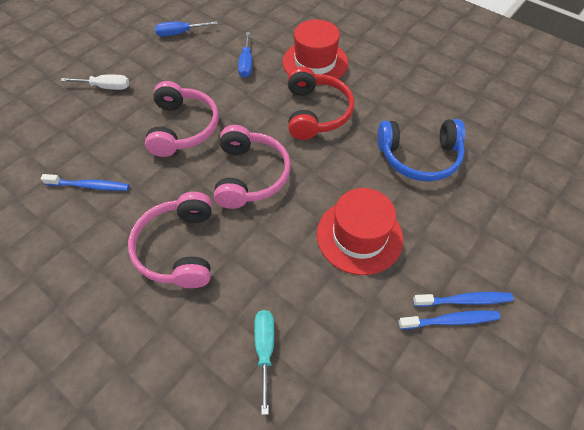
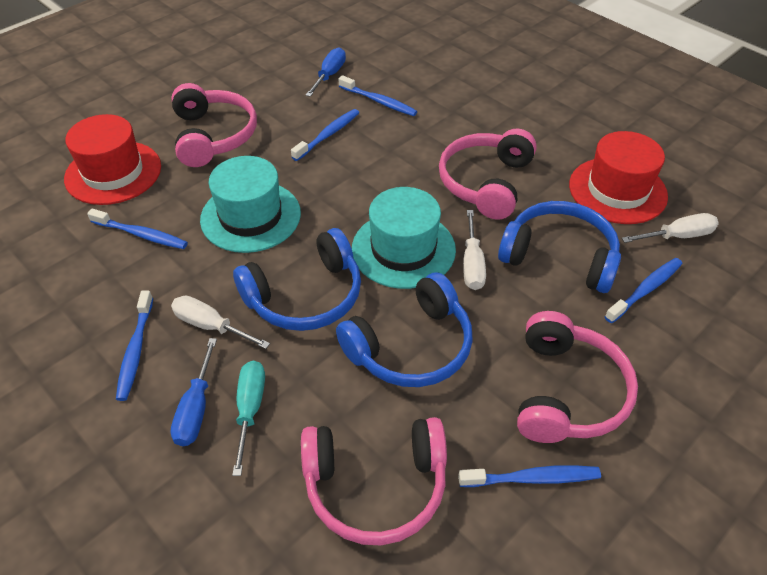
blue headphones: [377,119,465,182] = 1 -> [233,228,361,331] [336,272,473,387] [498,201,621,293] = 3
blue toothbrush: [41,174,129,191] [398,310,501,329] [413,292,514,307] = 3 -> [87,209,188,249] [116,291,153,401] [291,109,359,161] [339,75,418,116] [458,465,601,487] [605,258,682,323] = 6
pink headphones: [128,192,212,288] [145,81,219,157] [214,125,291,209] = 3 -> [172,83,257,167] [301,417,447,545] [439,128,537,220] [517,311,638,443] = 4
red headphones: [288,66,354,140] = 1 -> none = 0
turquoise hat: none = 0 -> [200,156,301,253] [352,187,456,289] = 2
white screwdriver: [60,75,129,90] = 1 -> [171,296,270,349] [463,210,486,290] [622,213,719,243] = 3

